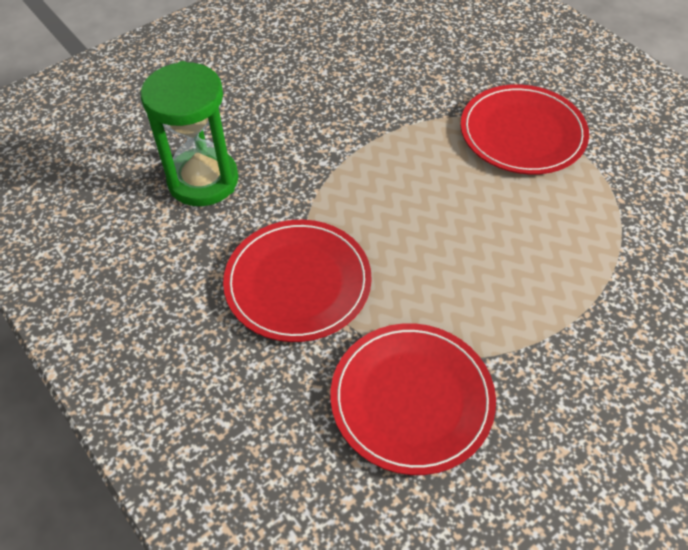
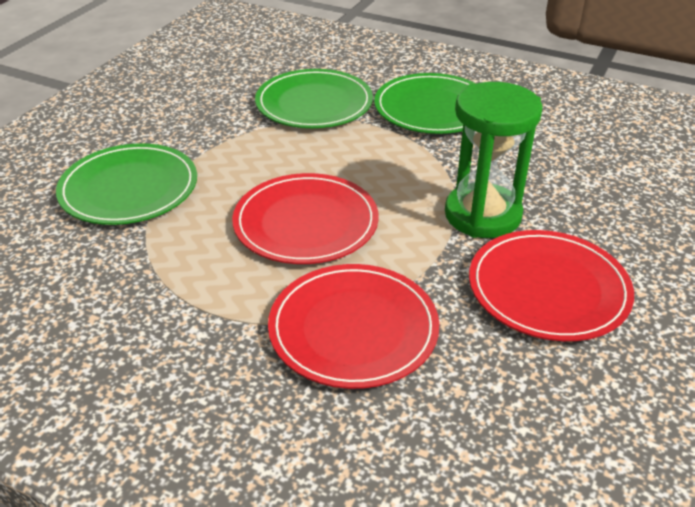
green plate: none = 0 -> [56,143,197,225] [255,69,373,128] [374,73,476,134] = 3

